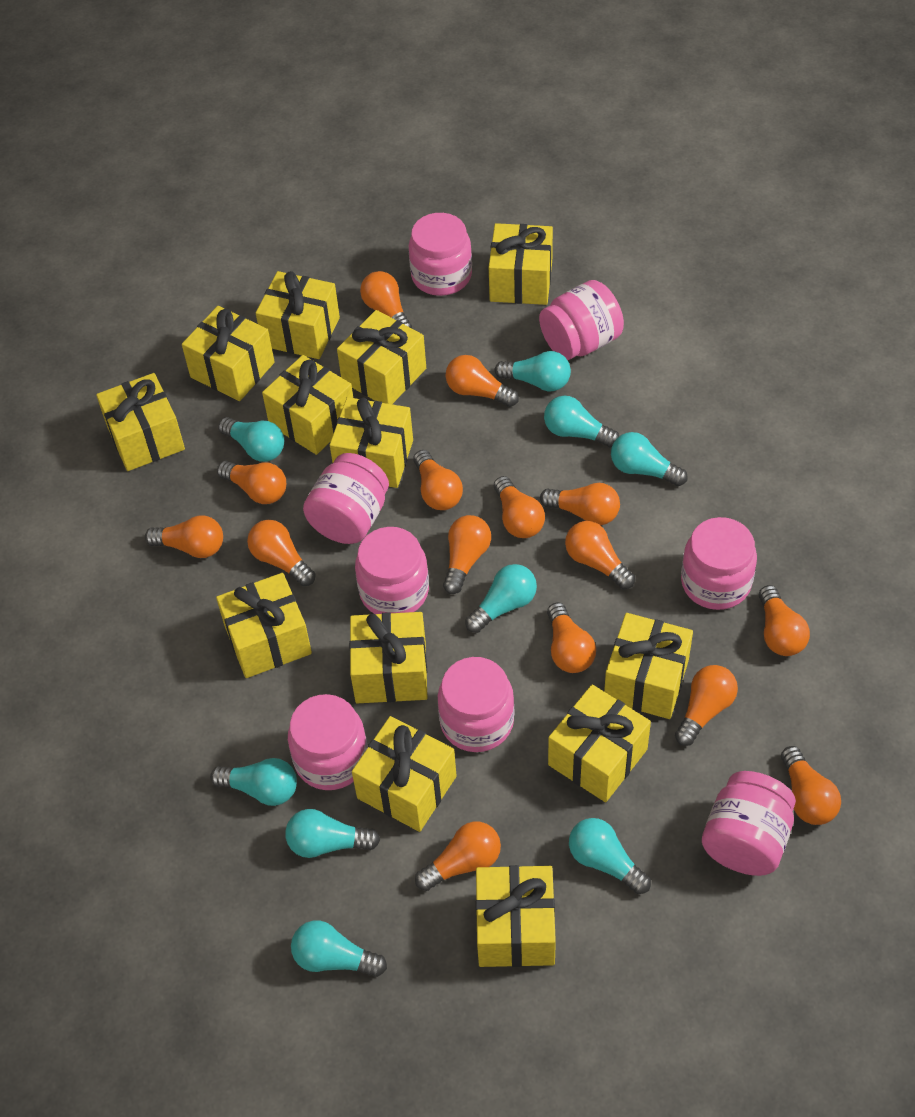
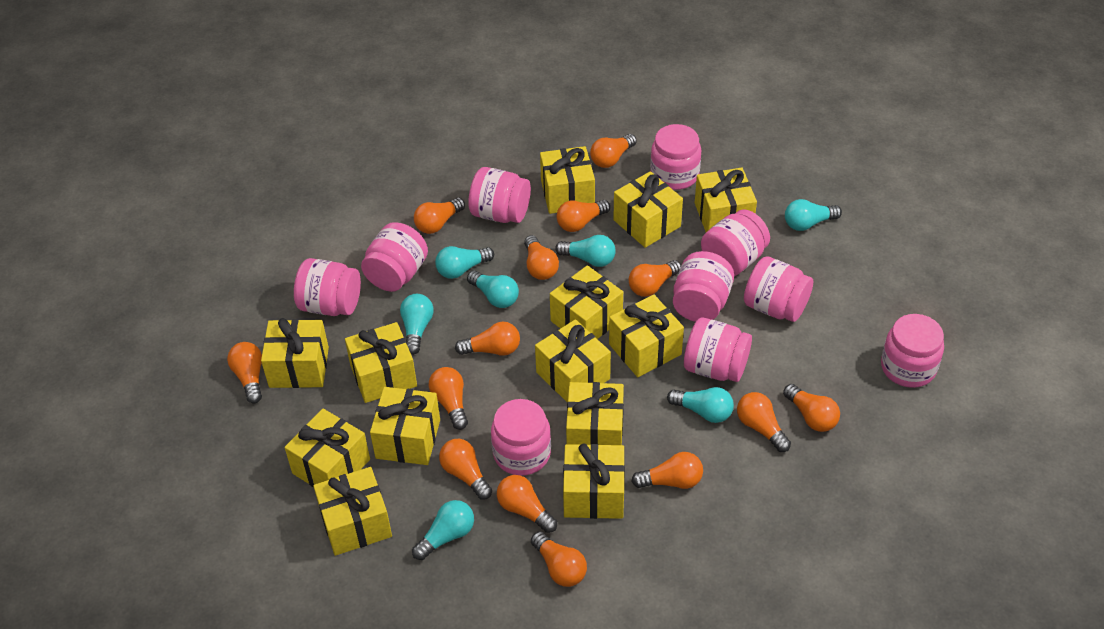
orange light bulb: [145,515,223,558] [217,461,286,504] [247,520,316,586] [360,271,412,328] [413,450,463,510] [415,821,501,891] [443,515,491,594] [446,355,519,407] [494,476,545,538] [540,483,620,525] [547,602,596,673] [565,521,635,589] [675,665,738,746] [759,585,810,656] [781,746,841,825] = 15 -> [227,342,262,404] [414,198,465,234] [429,367,468,430] [439,439,492,499] [455,322,520,356] [497,475,557,533] [524,235,559,280] [531,531,587,587] [557,200,610,232] [590,134,637,168] [629,260,681,297] [631,452,703,489] [737,392,791,452] [783,384,840,432] = 14
pink jar: [288,694,368,790] [303,453,389,544] [355,527,429,614] [408,213,472,296] [438,657,514,752] [539,280,624,360] [681,517,757,610] [702,771,796,876] = 8 -> [294,258,361,316] [361,222,428,292] [468,167,531,223] [491,399,551,476] [650,124,701,190] [673,251,734,322] [684,317,752,382] [701,209,770,276] [744,256,813,322] [881,314,944,388] = 10
turquoise light bulb: [210,758,297,806] [218,417,284,462] [285,809,380,858] [291,920,387,977] [465,564,537,633] [494,351,571,391] [544,396,619,448] [569,818,651,894] [611,432,688,486] = 9 -> [400,294,434,355] [412,500,474,560] [435,246,494,279] [467,270,519,308] [555,235,616,267] [667,387,734,423] [785,199,842,231] = 7

